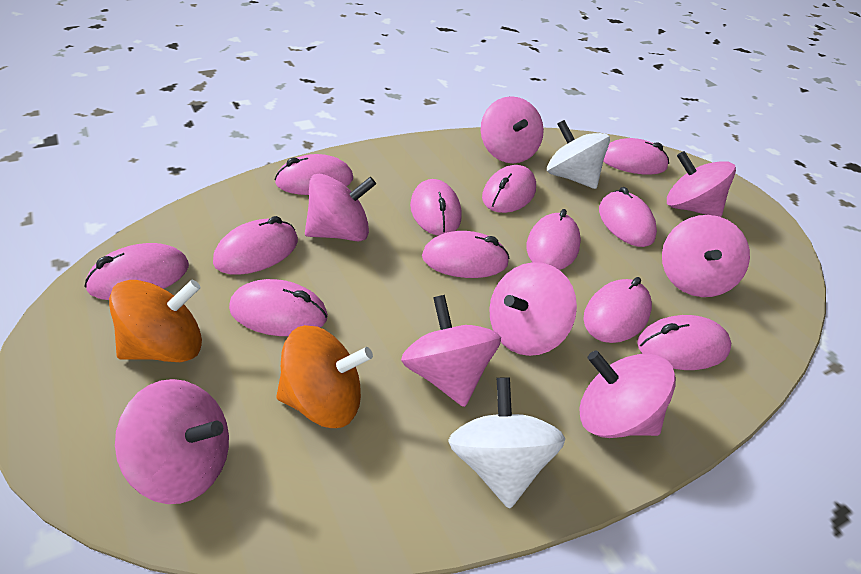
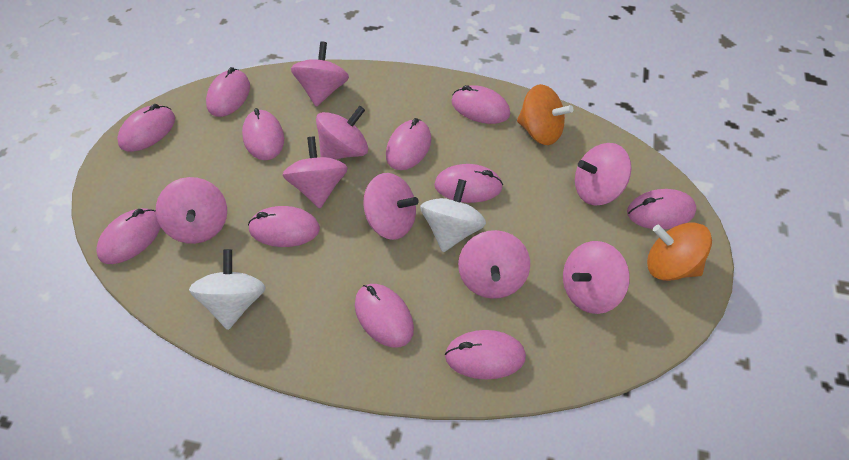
pink mouse: [84,243,189,300] [213,216,298,275] [229,279,328,336] [274,154,353,195] [410,179,462,236] [422,231,510,278] [482,165,536,213] [526,209,581,270] [583,277,652,343] [599,187,657,247] [603,138,669,175] [637,315,731,370] = 12 -> [96,208,161,264] [117,104,175,152] [206,67,250,117] [242,108,284,160] [248,206,320,247] [355,284,414,348] [386,118,431,170] [434,164,503,203] [445,330,526,379] [451,85,510,124] [627,189,696,229] = 11

